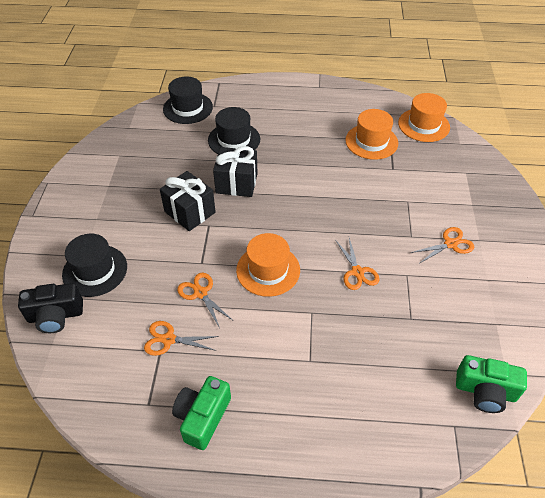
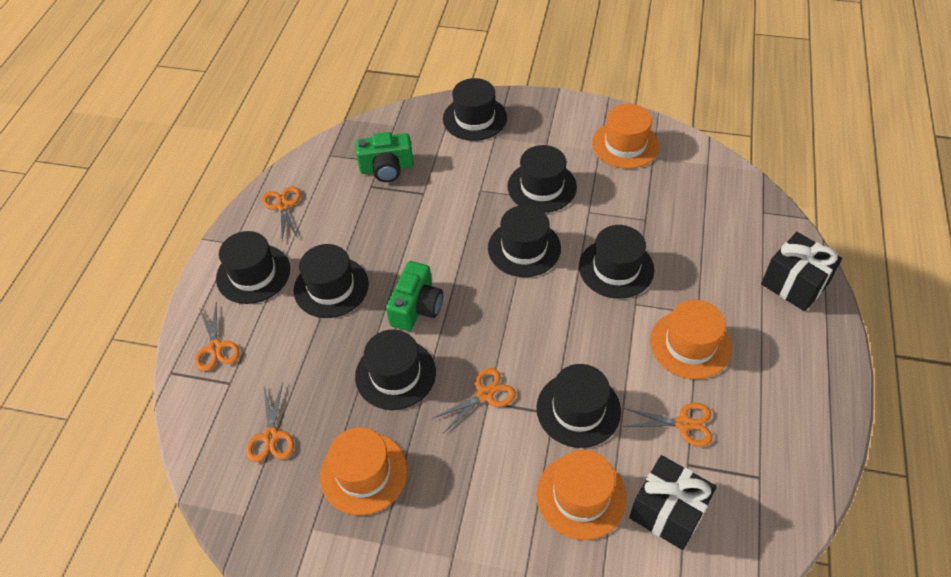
black camera: [18,283,83,333] = 1 -> none = 0
black hat: [62,234,127,297] [163,76,213,124] [208,107,260,154] = 3 -> [216,231,290,304] [293,244,369,318] [355,329,436,410] [443,78,507,141] [488,205,561,277] [507,145,577,213] [536,364,621,448] [579,225,654,299] = 8
orange hat: [236,233,300,297] [345,109,398,160] [398,93,450,142] = 3 -> [320,427,407,515] [536,450,627,540] [592,104,659,169] [650,300,732,379] = 4
orange scissors: [144,321,219,356] [177,273,232,328] [336,238,379,290] [411,227,474,264] = 4 -> [195,302,240,372] [246,383,294,462] [262,186,301,240] [433,368,516,433] [623,403,712,447] = 5

